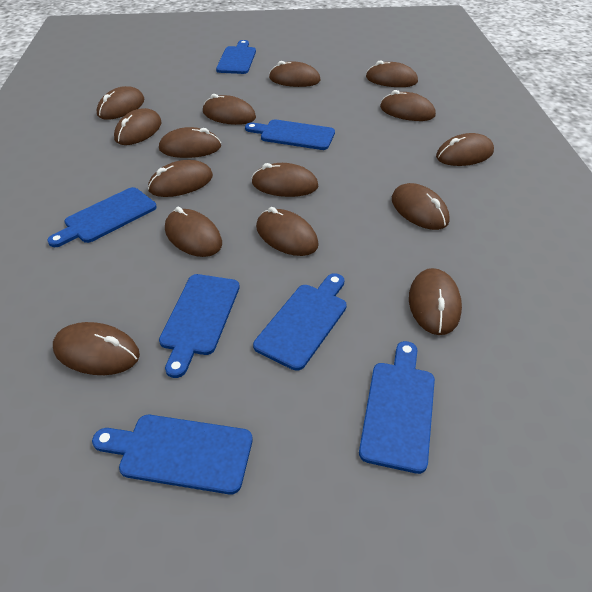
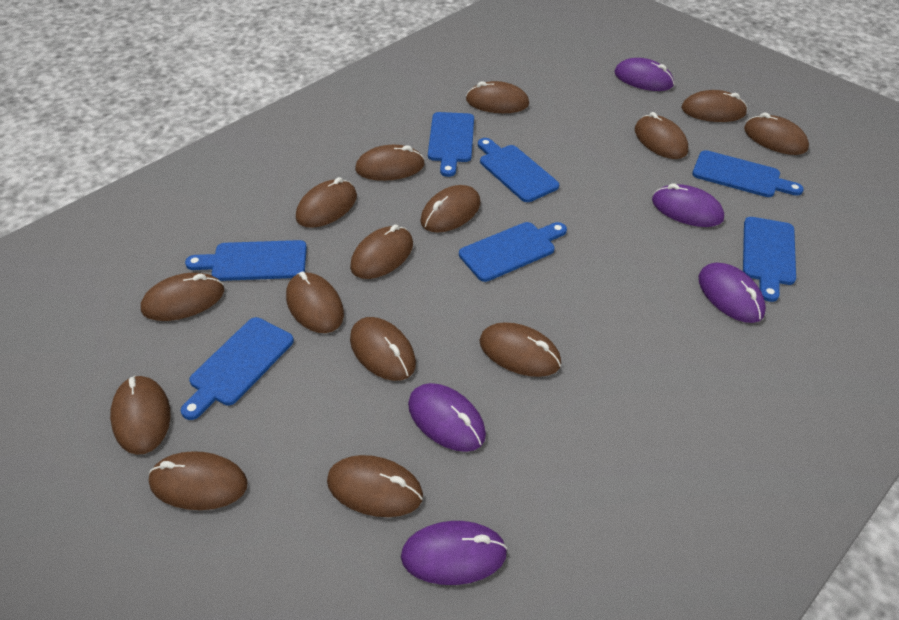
purple mouse: none = 0 -> [401,521,507,585] [408,383,486,452] [614,58,674,91] [652,183,724,227] [699,263,766,323] = 5

